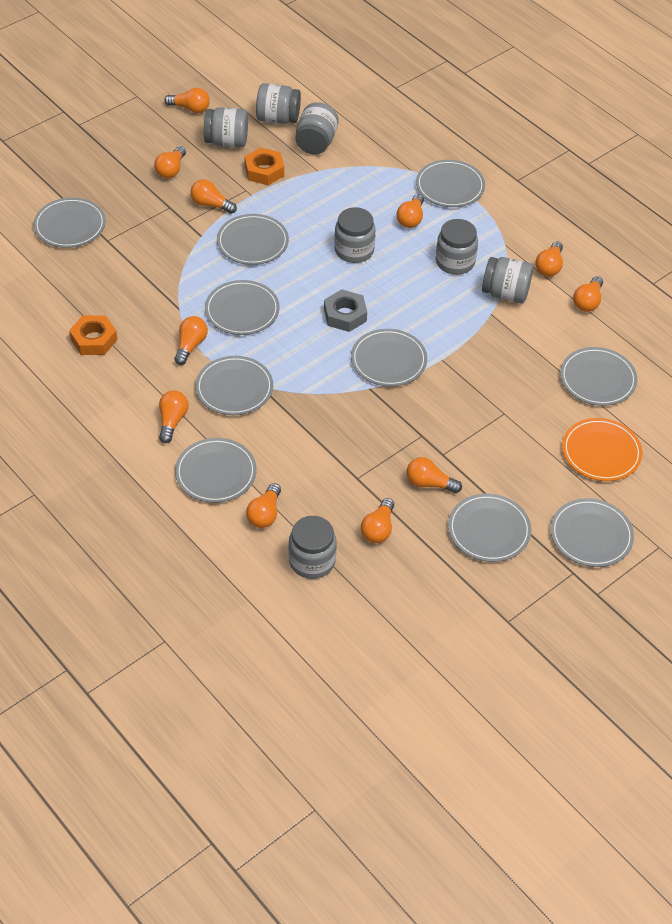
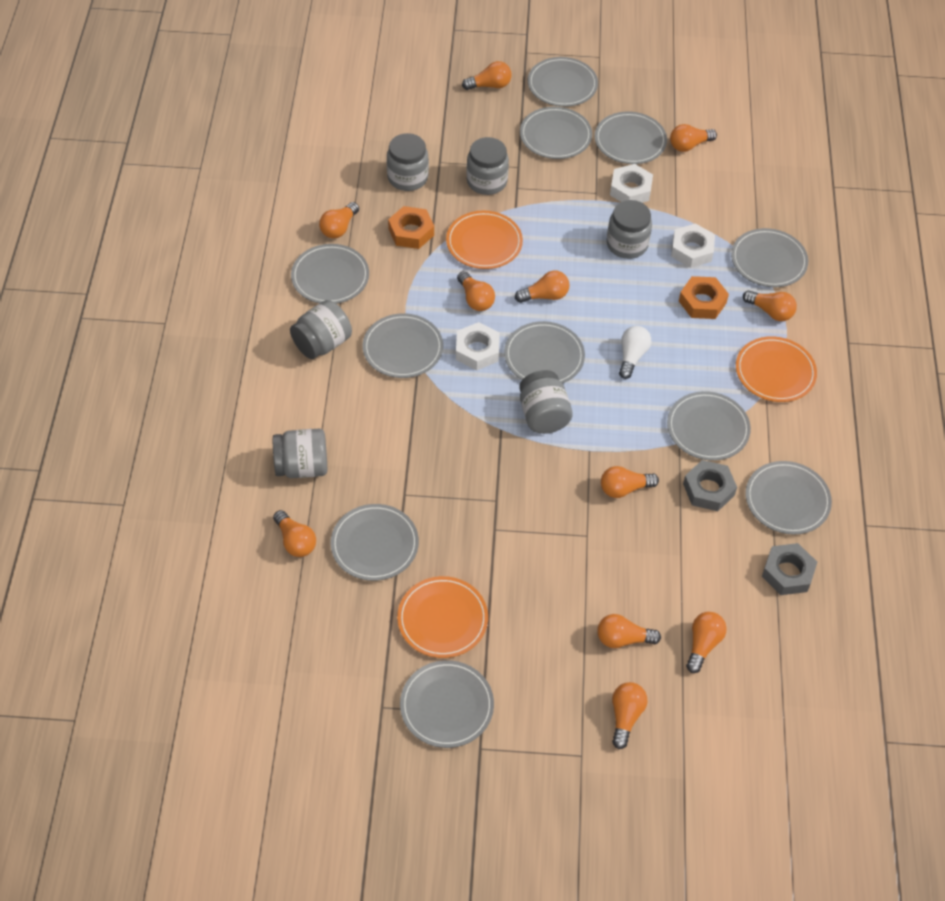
grey jar: [204,107,248,148] [256,83,301,124] [288,516,337,579] [295,102,339,154] [334,207,375,263] [436,219,478,275] [482,257,533,303] = 7 -> [273,429,327,478] [290,300,352,359] [387,133,429,191] [466,137,509,195] [519,370,573,434] [607,200,652,259] = 6
grey nut: [324,289,367,332] = 1 -> [683,460,737,511] [762,543,817,595] = 2
grey plate: [34,197,106,248] [175,438,257,503] [195,356,273,415] [205,280,280,335] [217,214,289,265] [351,329,427,387] [416,160,485,207] [448,494,531,562] [550,498,634,567] [560,347,637,406] = 10 -> [291,244,369,304] [330,504,419,581] [363,313,443,378] [400,660,494,748] [504,321,585,383] [520,107,592,159] [528,57,598,107] [595,112,667,164] [667,391,751,461] [731,228,808,287] [745,461,832,535] = 11
orange plate: [562,418,642,481] = 1 -> [397,576,488,658] [446,211,523,269] [736,336,817,402] = 3
white light bulb: none = 0 -> [619,326,651,379] = 1
white nut: none = 0 -> [456,322,500,370] [610,164,653,203] [671,223,715,268] = 3

